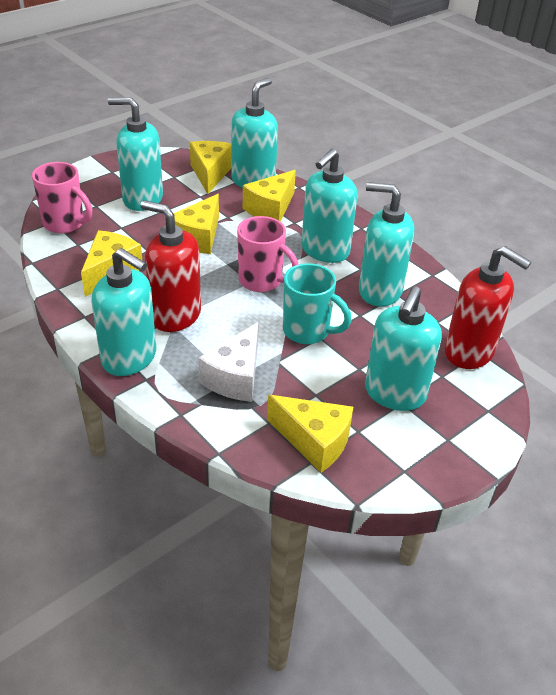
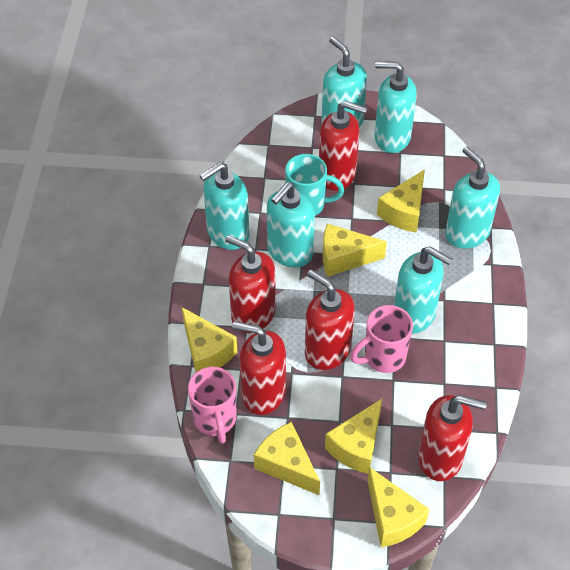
red soap dispenser: [140,200,201,332] [445,246,531,369] = 2 -> [225,235,276,333] [232,322,286,415] [305,270,355,370] [319,101,367,191] [418,395,487,481] = 5
white cheese: [198,322,258,402] = 1 -> none = 0
yellow cheese: [81,230,143,297] [173,194,219,254] [190,141,231,194] [243,170,296,222] [267,395,353,473] = 5 -> [182,307,237,372] [254,422,320,495] [323,223,387,277] [325,399,382,474] [367,467,429,547] [377,169,425,233] = 6

